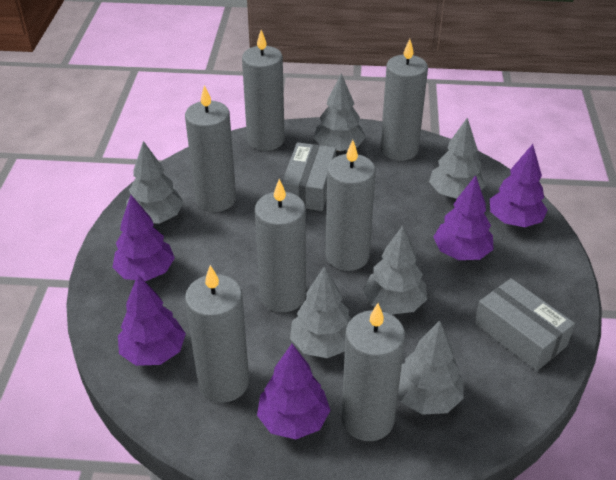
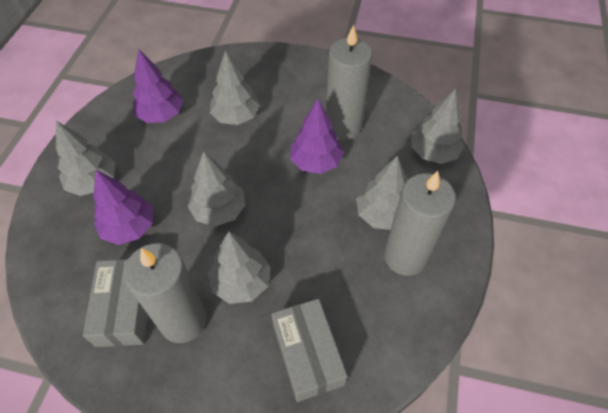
grey candle: [185,85,236,212] [185,265,249,403] [242,30,285,151] [255,179,306,313] [326,140,376,271] [341,303,405,441] [380,39,428,161] = 7 -> [124,243,207,343] [326,24,372,140] [384,171,456,276] = 3
purple tree: [112,195,175,281] [118,275,186,366] [257,344,330,439] [433,175,494,260] [490,144,548,227] = 5 -> [93,170,153,245] [133,49,183,123] [290,99,344,174] = 3

